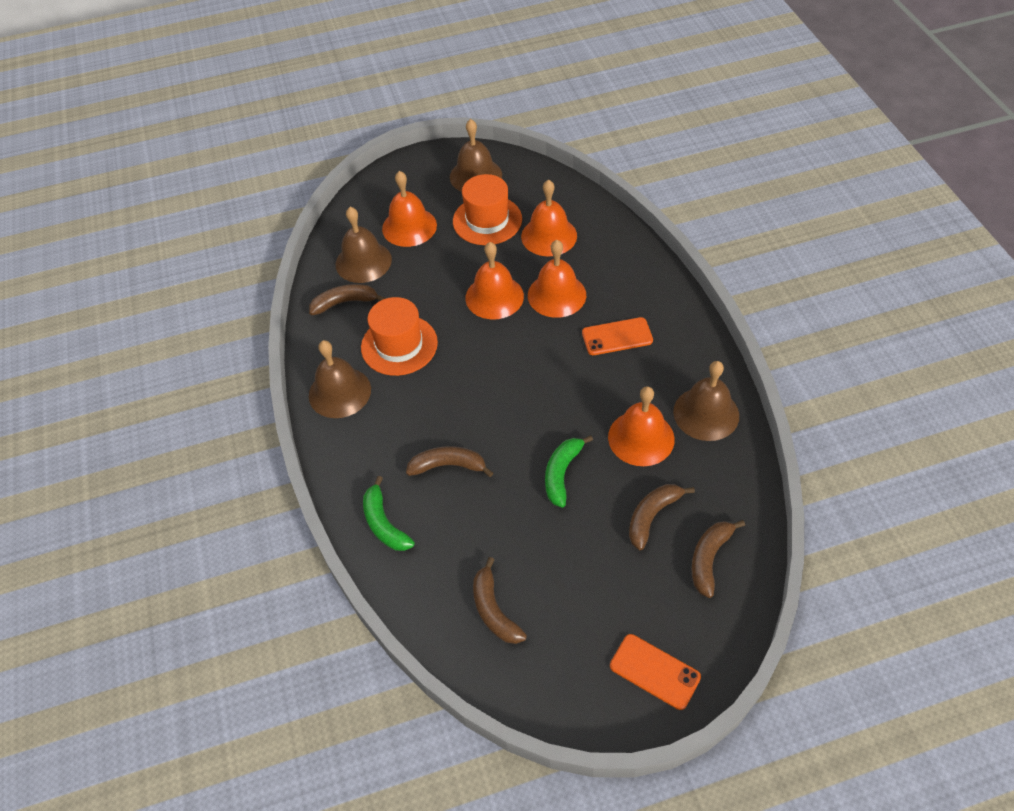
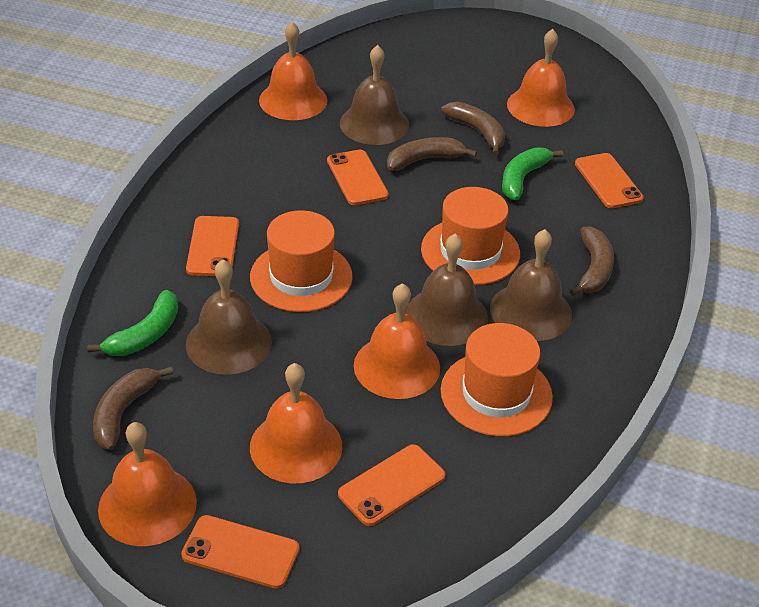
brown banana: [309,284,385,315] [406,446,493,477] [473,557,527,644] [629,484,695,550] [691,520,745,598] = 5 -> [93,367,173,450] [387,137,477,171] [441,102,505,156] [570,227,614,296] = 4
orange hat: [361,297,438,376] [453,174,522,245] = 2 -> [250,210,353,312] [421,187,520,285] [441,323,553,437] = 3
orange phone: [582,317,653,355] [610,634,701,710] = 2 -> [181,515,300,589] [186,216,239,276] [327,150,389,205] [338,444,445,526] [575,153,644,208] = 5

